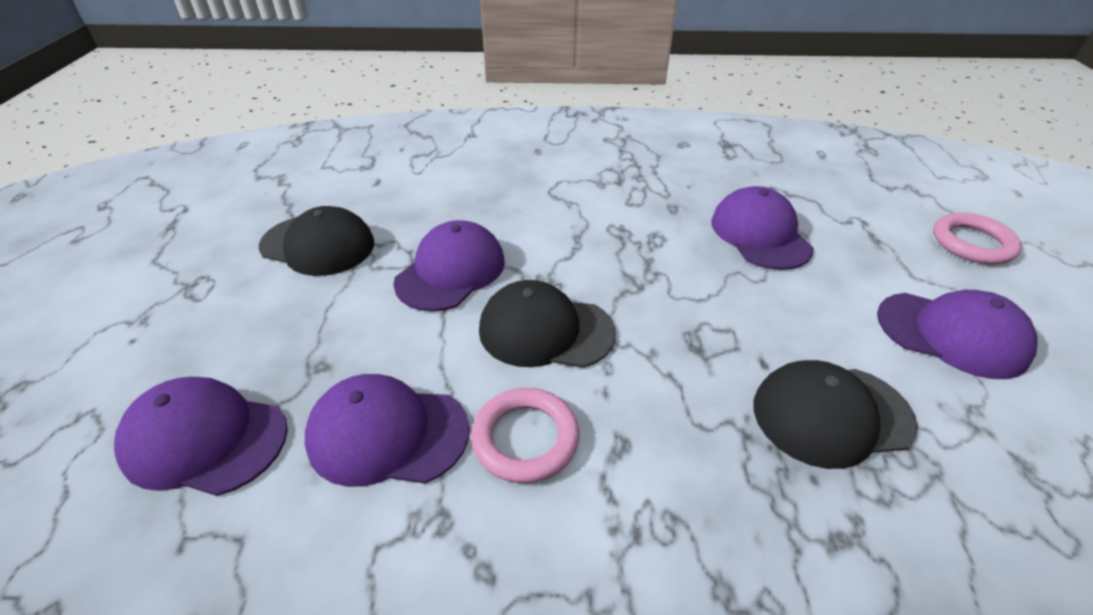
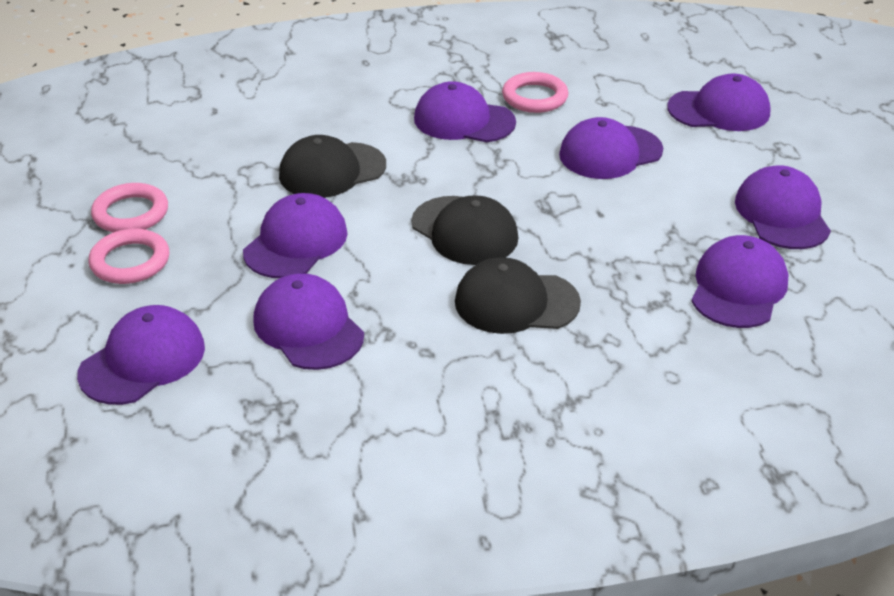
pink ring: [471,388,579,483] [933,213,1022,264] = 2 -> [88,229,169,284] [91,183,168,233] [502,72,568,113] = 3
purple cap: [114,377,288,496] [305,374,470,487] [393,220,505,312] [711,186,814,270] [877,290,1037,379] = 5 -> [77,305,205,405] [243,193,347,278] [253,273,364,370] [414,81,516,142] [559,117,663,179] [667,73,771,131] [691,235,789,328] [735,166,831,249] = 8

